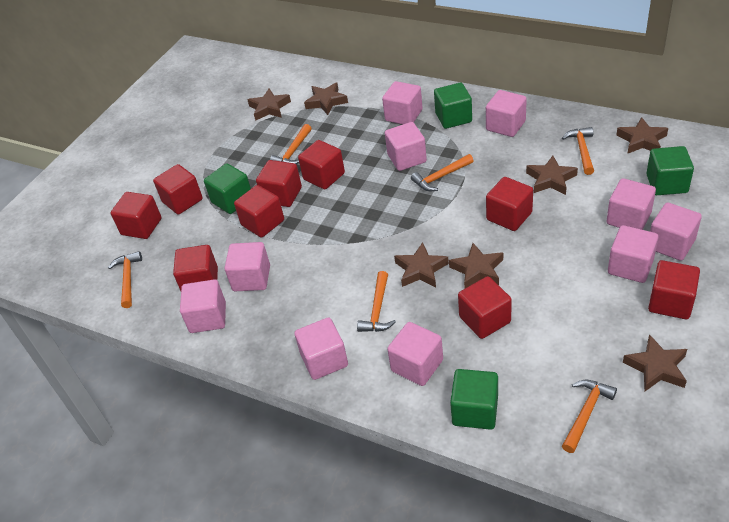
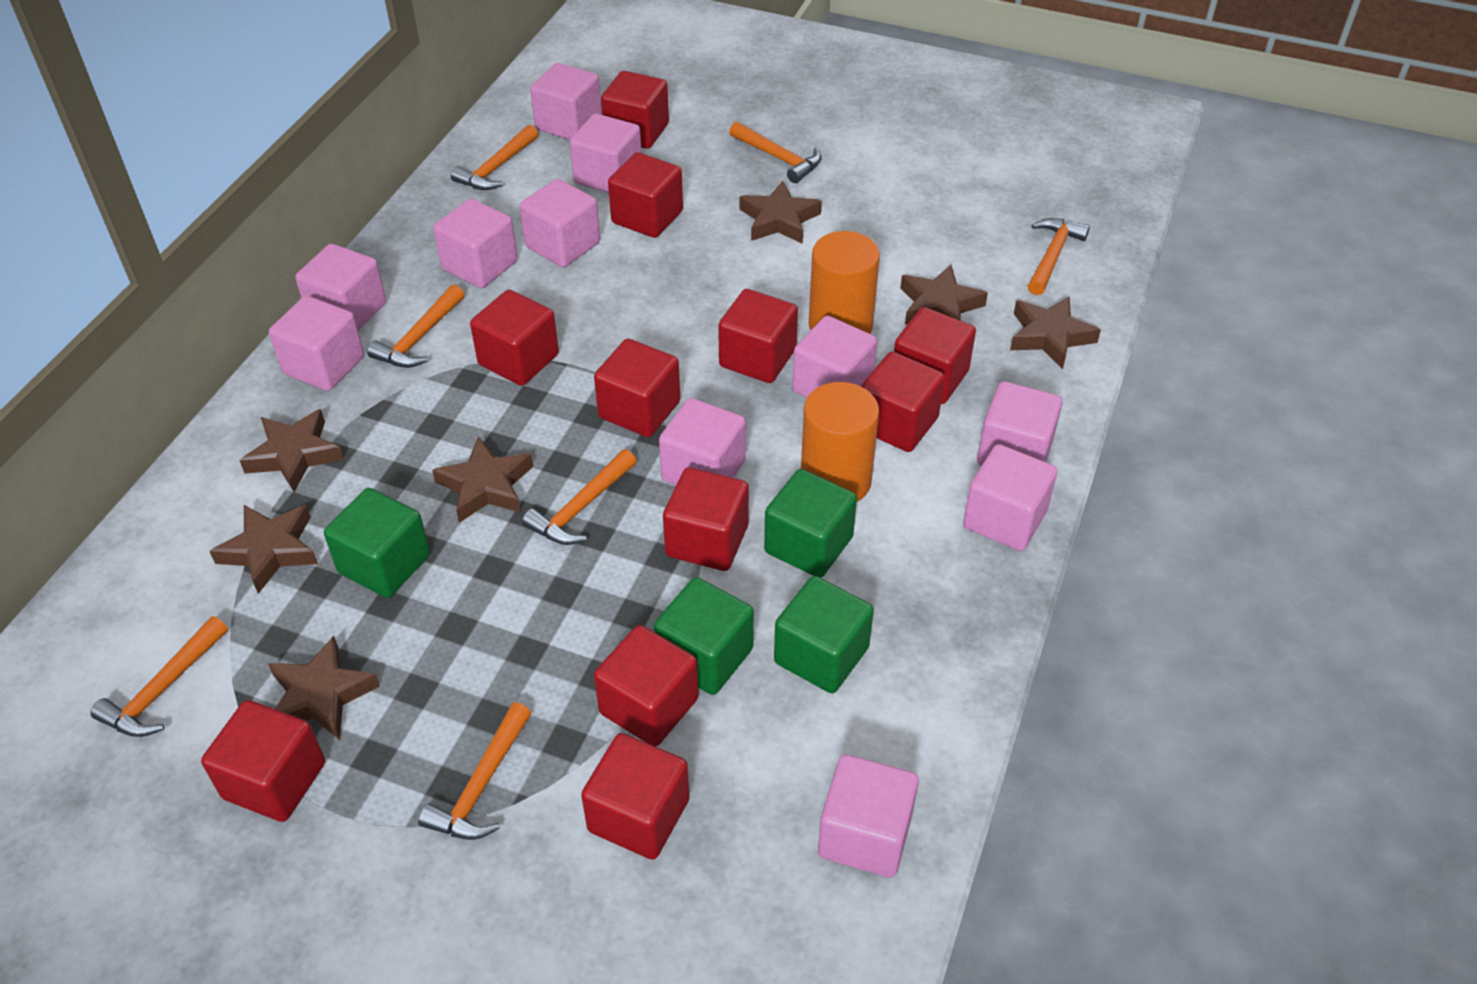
orange cylinder: none = 0 -> [801,382,879,502] [809,231,880,334] = 2
orange hammer: [108,251,142,308] [270,124,312,164] [357,271,396,332] [411,154,474,191] [562,127,594,175] [562,380,617,453] = 6 -> [90,616,228,737] [367,285,465,368] [418,702,531,840] [451,125,538,190] [522,449,637,545] [729,122,821,183] [1028,218,1090,295] = 7
pink cube: [180,279,226,333] [225,242,270,291] [294,317,348,380] [382,81,423,124] [385,122,427,171] [387,322,443,386] [486,90,527,137] [606,178,656,230] [608,225,659,283] [650,202,702,261] = 10 -> [269,296,364,391] [295,244,386,331] [433,198,518,288] [519,179,600,267] [530,63,602,140] [570,114,642,193] [659,398,746,486] [792,316,877,398] [818,754,919,877] [963,444,1057,551] [977,381,1063,466] = 11
red cube: [111,192,162,239] [153,164,203,215] [173,245,218,291] [234,185,284,238] [256,160,302,207] [298,140,345,189] [458,276,512,339] [486,177,533,231] [648,260,700,319] = 9 -> [201,700,325,822] [470,290,559,386] [581,733,689,860] [594,339,680,437] [594,625,698,747] [601,71,669,149] [608,152,683,238] [663,467,749,571] [718,289,798,383] [861,352,945,452] [894,307,976,404] = 11

